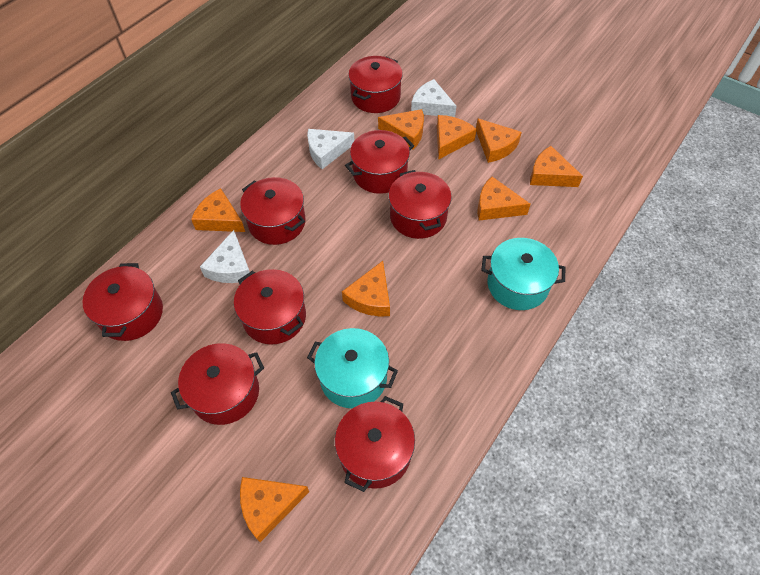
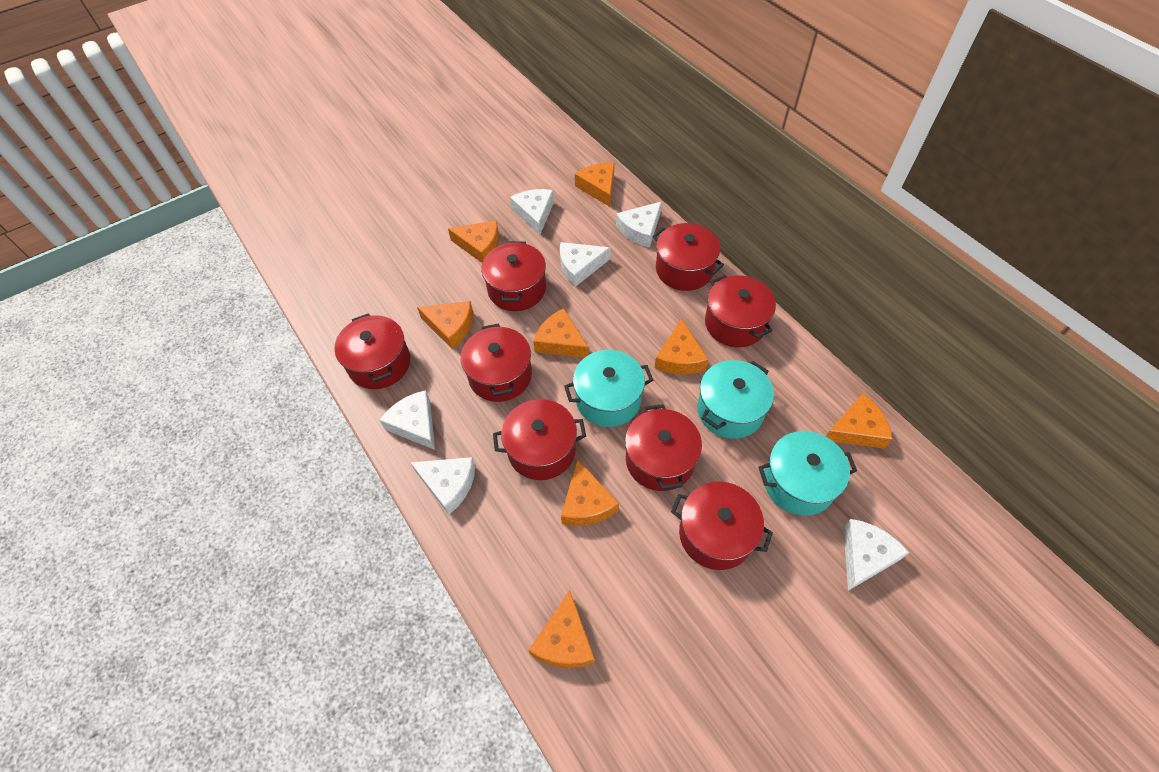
turquoise pot: [307,328,398,408] [481,238,565,310] = 2 -> [564,350,653,427] [697,360,774,439] [758,431,857,516] = 3
white cheese: [200,230,250,283] [307,129,354,169] [411,79,456,117] = 3 -> [380,390,435,450] [410,457,475,514] [510,189,554,235] [560,242,610,287] [616,201,662,248] [843,519,909,591] = 6

